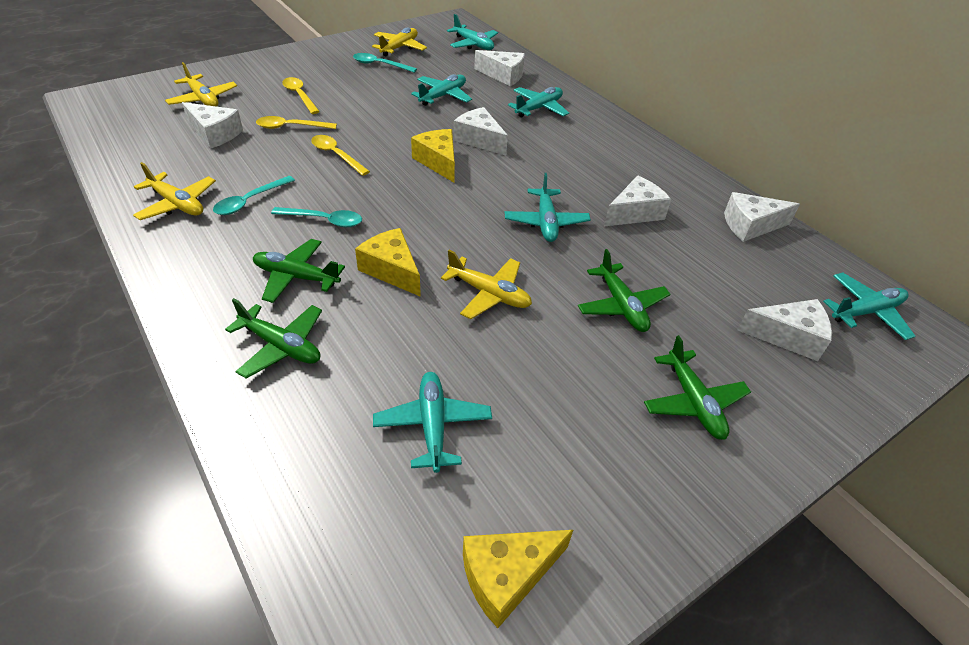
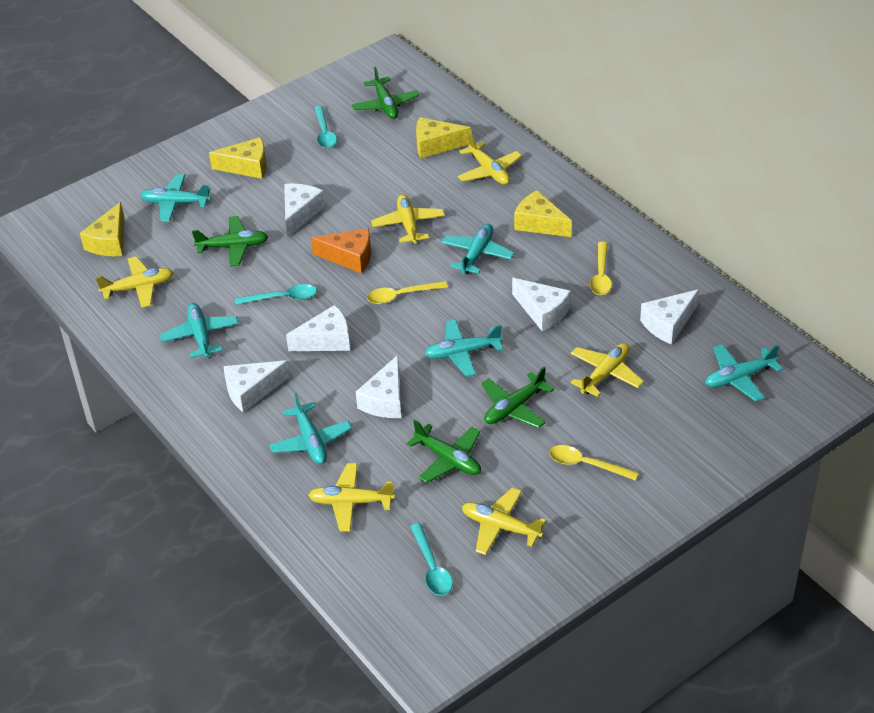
orange cheese: none = 0 -> [311,228,371,274] = 1
yellow cheese: [355,228,421,297] [411,129,455,182] [463,530,573,628] = 3 -> [80,202,125,256] [209,137,267,179] [416,117,471,158] [514,190,572,237] = 4
yellow plane: [133,162,216,220] [165,62,237,107] [372,28,427,56] [441,250,532,319] = 4 -> [95,256,174,308] [308,463,395,532] [371,194,445,244] [458,133,522,185] [462,487,546,555] [571,343,644,397] = 6

